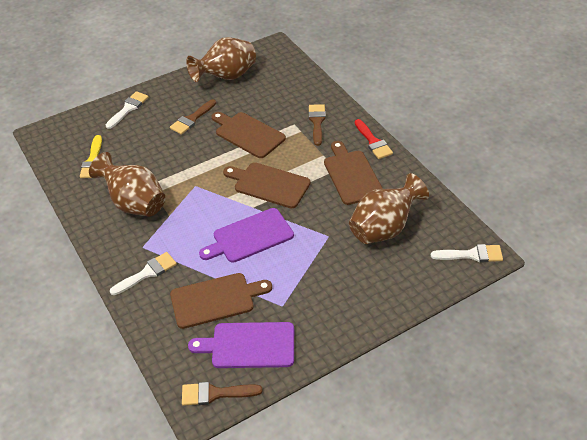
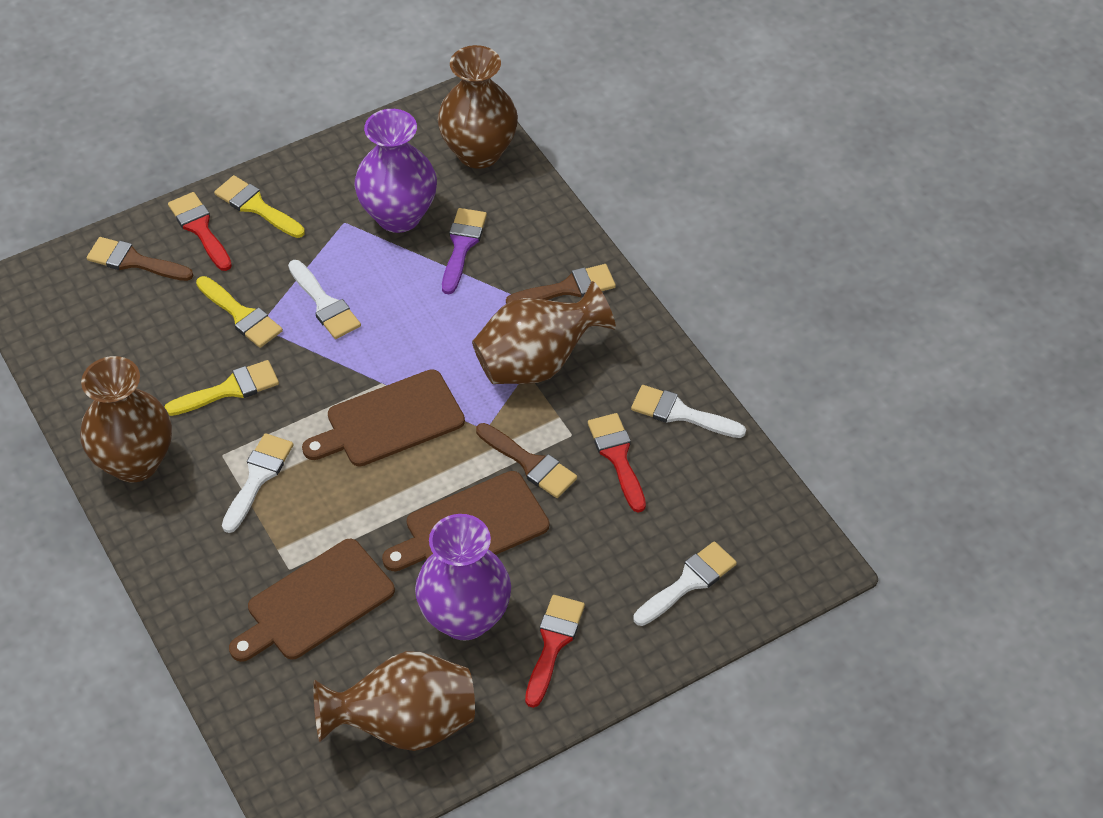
brown cutting board: [170,273,272,329] [211,112,286,158] [223,162,311,208] [324,141,383,205] = 4 -> [229,539,395,662] [302,369,465,466] [382,471,549,571] = 3
brown vase: [89,152,165,217] [186,37,256,82] [349,173,429,244] = 3 -> [80,356,172,482] [313,651,475,751] [437,45,518,169] [472,281,616,384] = 4
purple brush: none = 0 -> [442,208,487,294] = 1
purple cutting board: [188,322,294,368] [199,208,294,263] = 2 -> none = 0
purple vase: none = 0 -> [354,109,437,233] [415,514,511,641] = 2
red brush: [355,119,393,159] = 1 -> [168,192,232,271] [525,595,585,708] [588,413,646,513] = 3
white brush: [106,91,149,129] [110,252,177,295] [431,244,503,262] = 3 -> [222,433,293,533] [288,260,361,339] [631,385,746,438] [633,541,737,626] = 4
yellow brush: [80,135,102,178] = 1 -> [164,360,279,416] [196,276,283,348] [214,175,305,238] = 3

